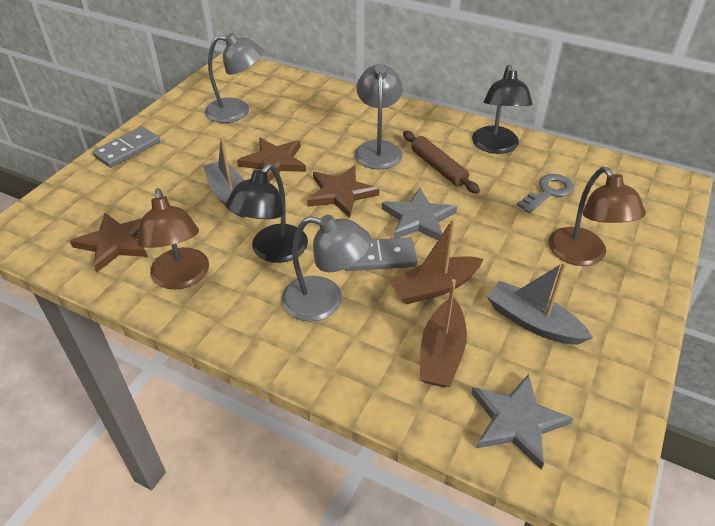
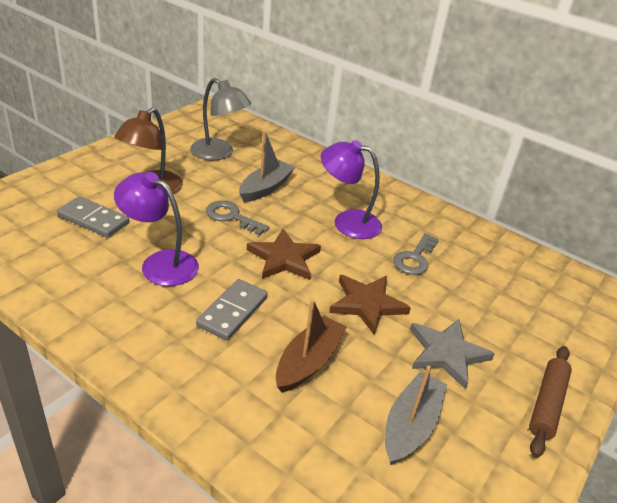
black lamp: [226,164,308,263] [472,65,532,154] = 2 -> none = 0
brown boat: [389,219,483,304] [420,279,467,387] = 2 -> [276,299,347,393] = 1
brown lamp: [137,188,209,289] [549,167,646,266] = 2 -> [114,107,183,194] = 1
brown star: [70,213,148,272] [237,138,306,182] [307,166,379,218] = 3 -> [247,229,321,280] [329,275,411,335] = 2
grey key: [517,174,574,213] = 1 -> [206,201,269,236] [394,233,439,275] = 2
grey lamp: [205,33,263,123] [281,215,372,322] [355,64,403,169] = 3 -> [190,78,251,160] = 1
grey star: [382,188,457,240] [471,374,573,470] = 2 -> [410,319,495,390] = 1
purple lamp: none = 0 -> [114,172,199,286] [321,140,382,239] = 2

